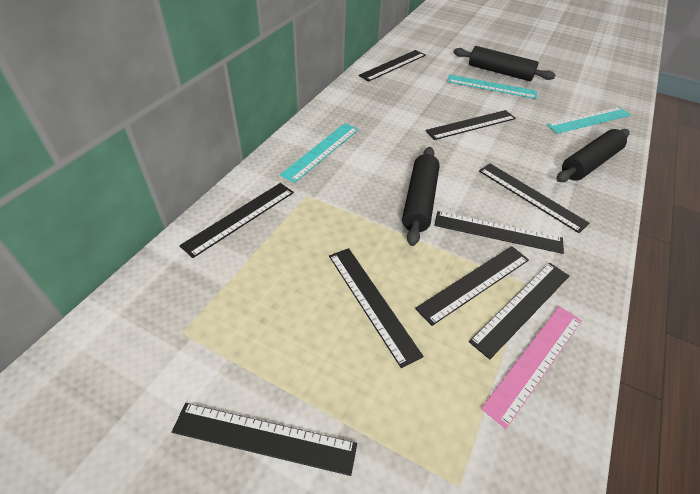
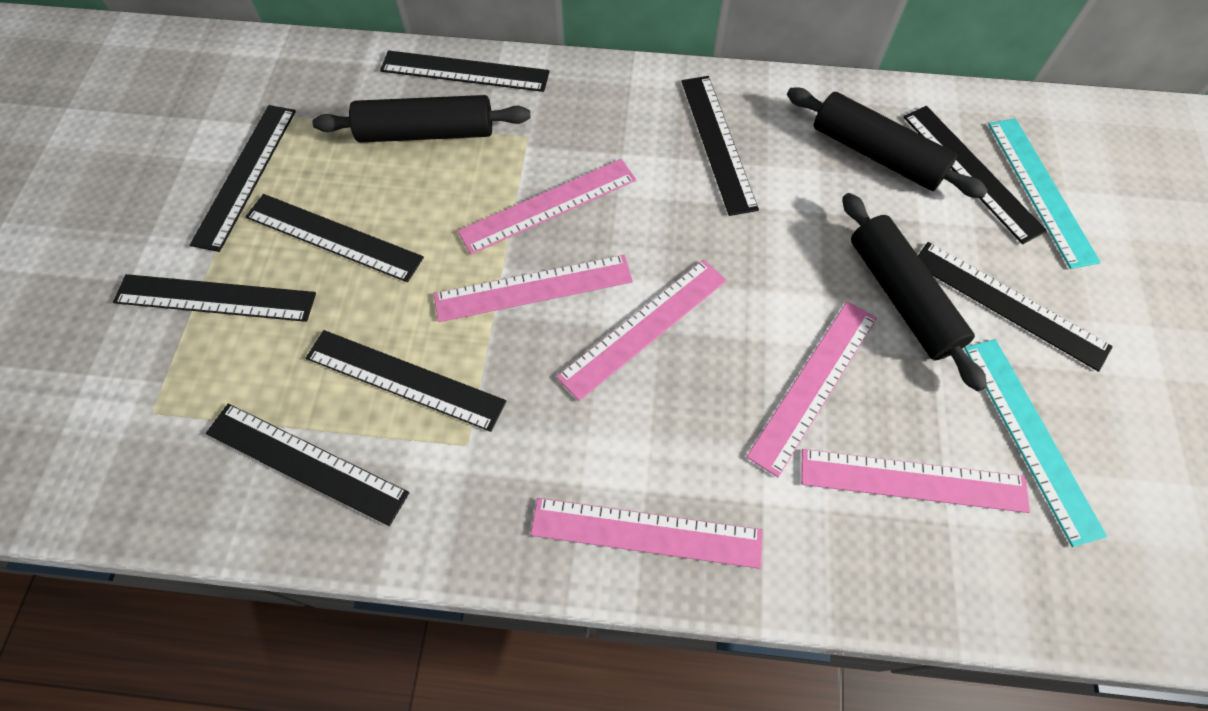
pink ruler: [481,306,582,429] = 1 -> [434,255,633,322] [458,159,636,255] [531,498,763,569] [556,260,727,401] [746,301,877,477] [801,449,1030,513] = 6
turquoise ruler: [280,123,359,183] [447,75,537,99] [546,107,631,134] = 3 -> [964,339,1107,547] [988,119,1101,269] = 2

